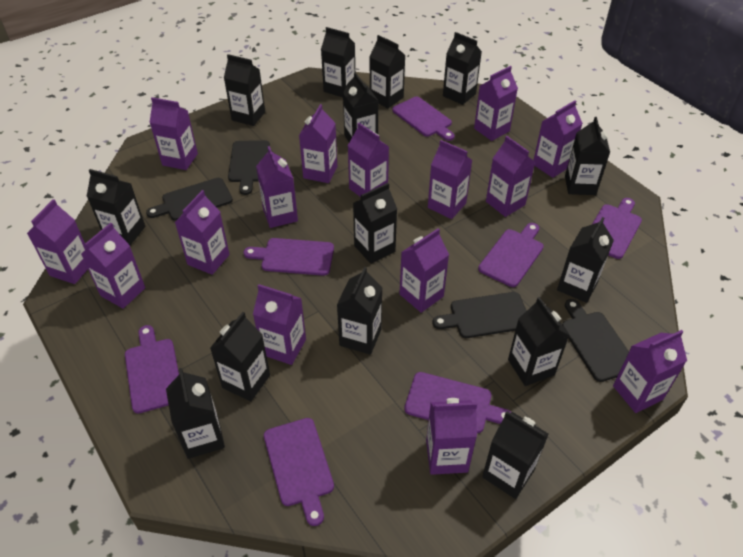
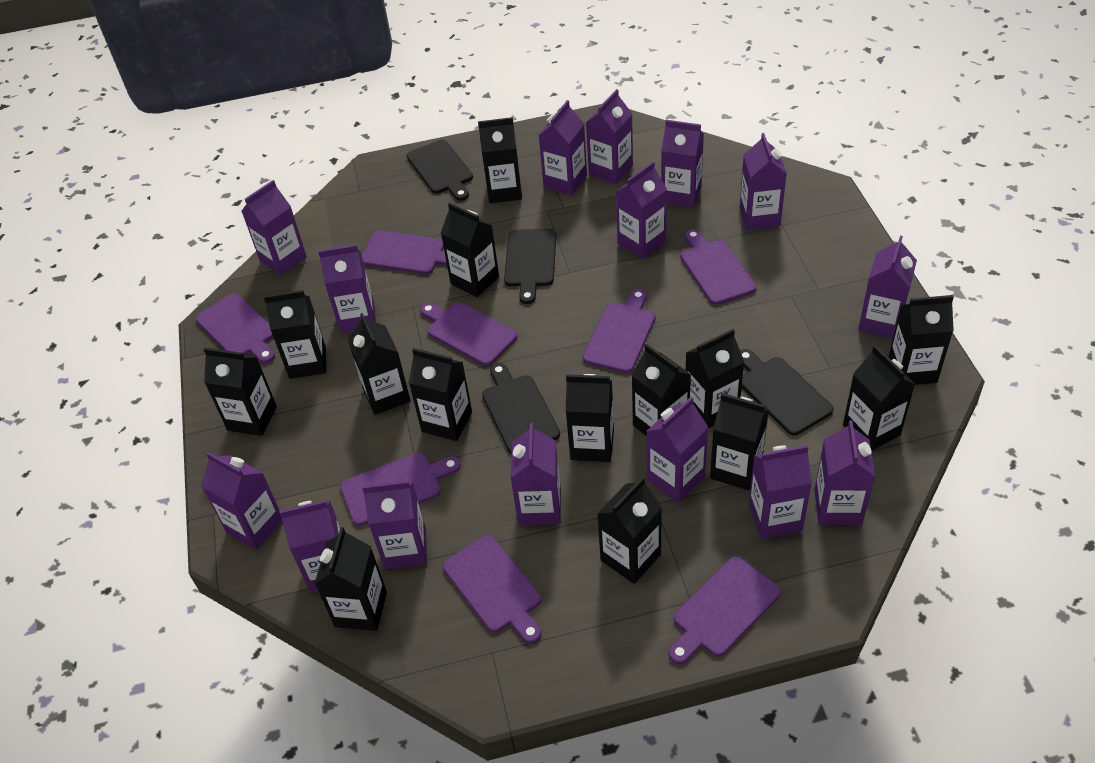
purple cutting board: [125,325,179,413] [244,238,334,276] [264,418,334,526] [392,97,455,141] [404,372,511,433] [478,223,544,287] [592,198,642,259] = 7 -> [196,293,275,363] [340,452,461,526] [362,230,447,274] [420,302,518,366] [443,535,541,644] [583,289,655,373] [669,556,781,664] [680,229,757,305] = 8

